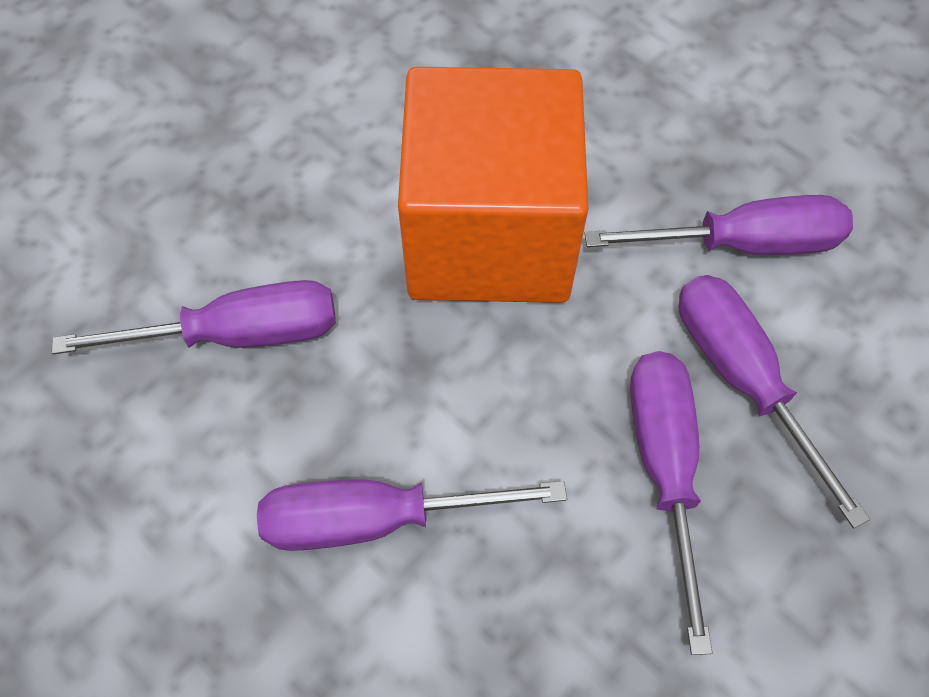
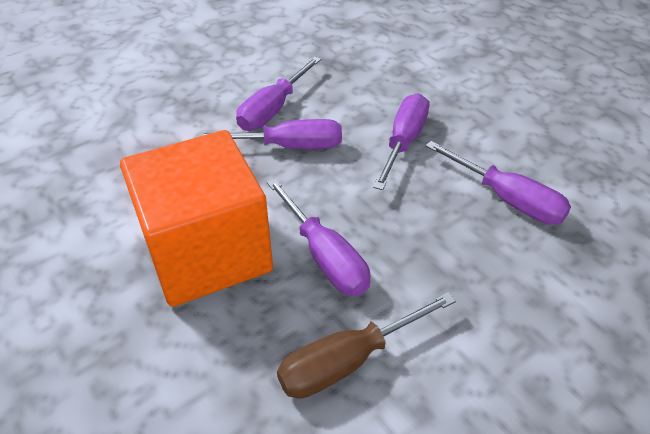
brown screwdriver: none = 0 -> [277,292,456,399] = 1

